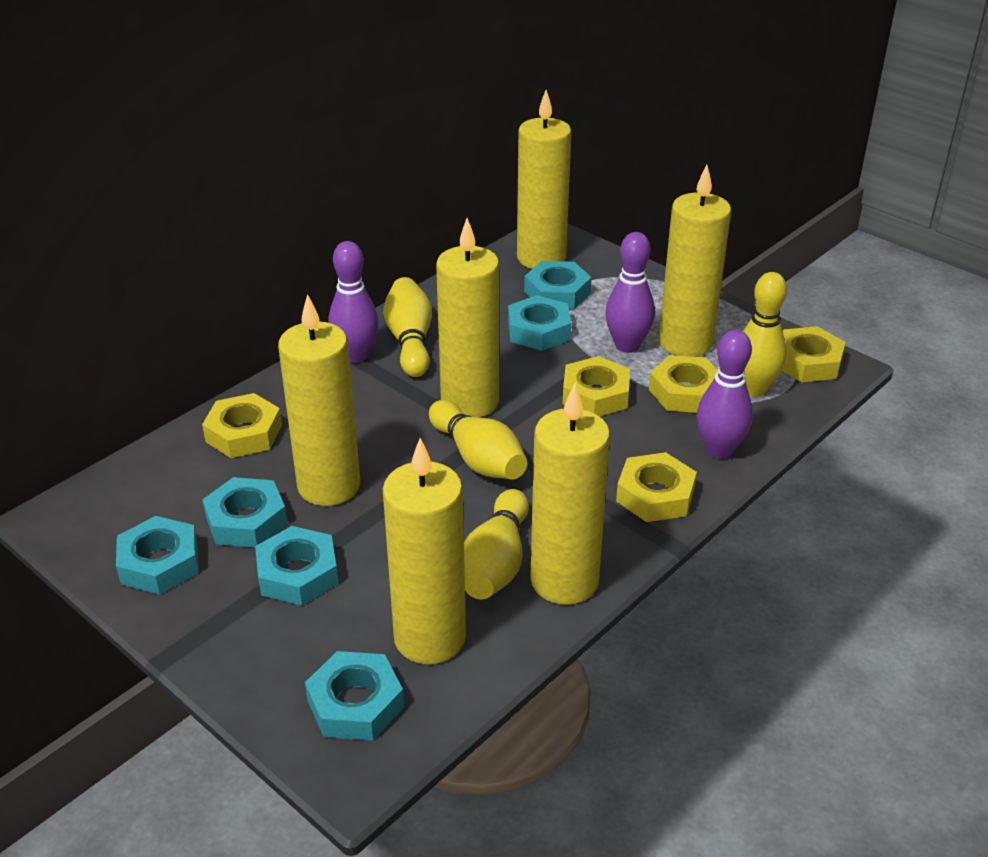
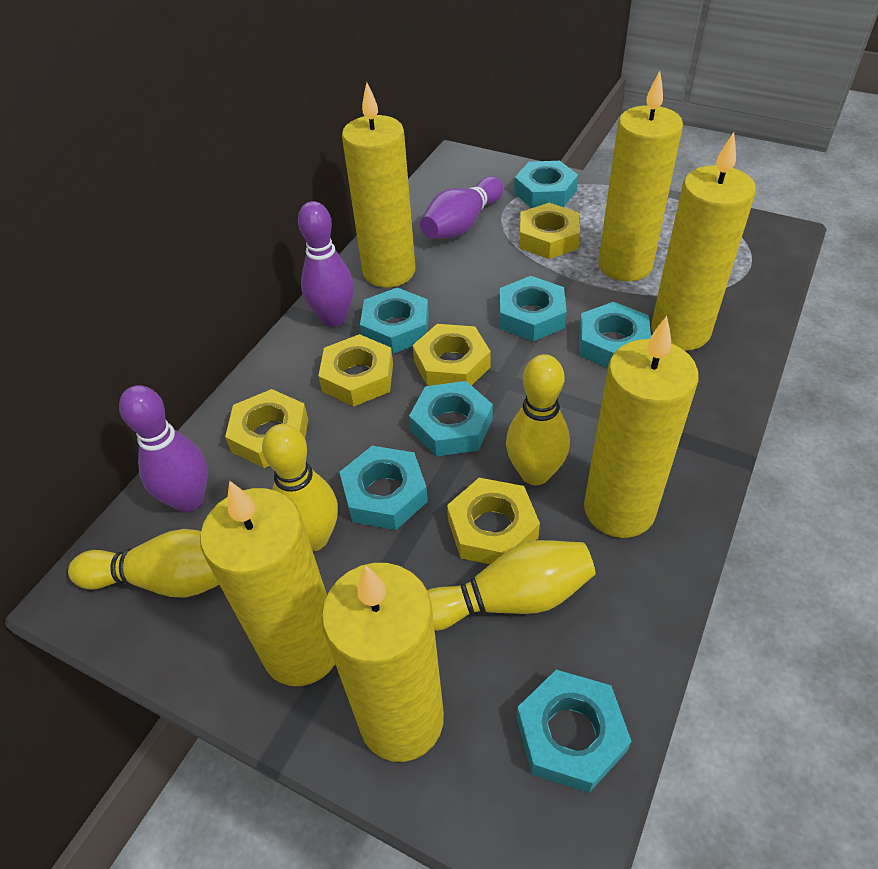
turquoise nut: [116,516,199,594] [202,477,287,548] [255,526,339,606] [305,651,404,741] [508,295,571,351] [524,261,592,309] = 6 -> [339,446,428,530] [360,288,429,354] [409,381,493,456] [499,276,567,341] [514,161,578,208] [517,670,632,793] [579,302,651,368] = 7

